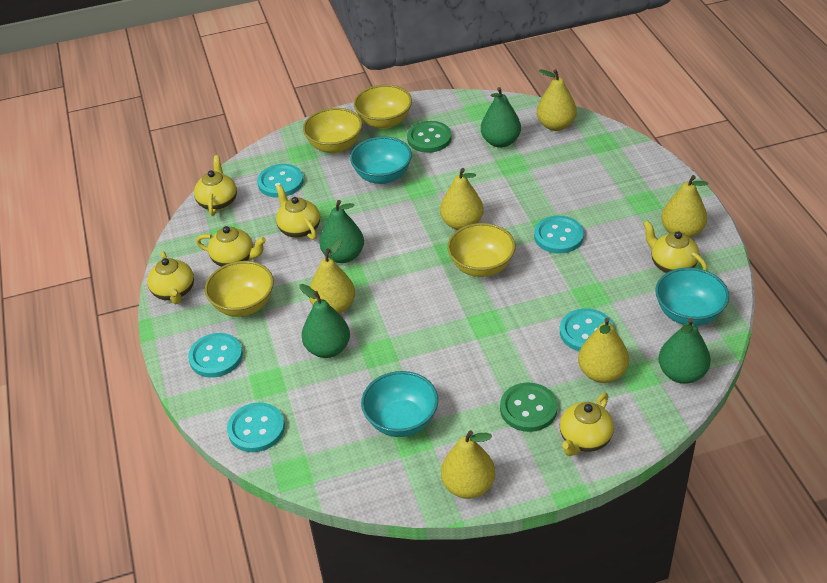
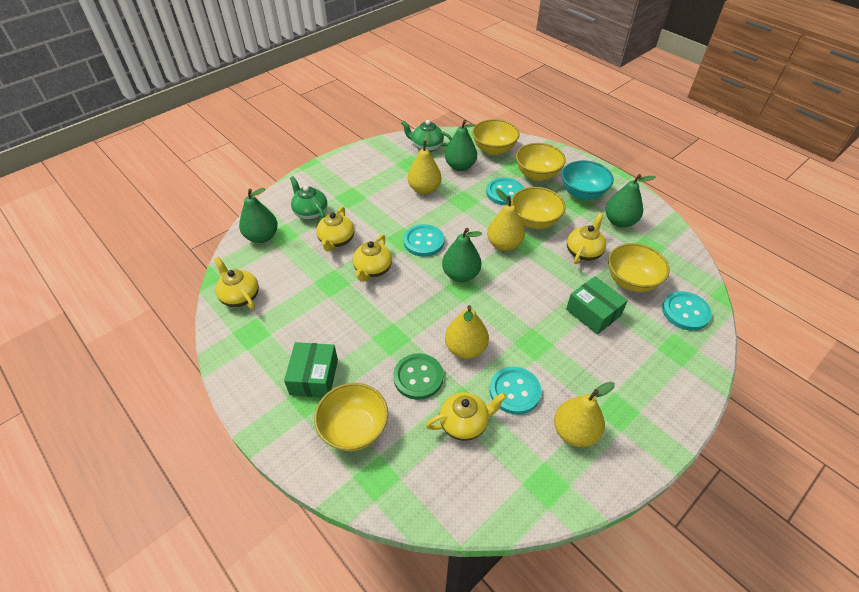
green box: none = 0 -> [284,342,338,397] [566,276,628,335] = 2
green button: [407,121,452,153] [500,383,557,432] = 2 -> [393,353,443,400] = 1
green teapot: none = 0 -> [290,176,328,221] [401,120,452,152] = 2
turquoise bowl: [350,137,412,184] [361,371,438,437] [655,267,729,326] = 3 -> [562,160,614,200] = 1
turquoise button: [188,333,243,378] [227,403,285,452] [257,164,304,198] [534,216,584,254] [560,308,614,351] = 5 -> [404,224,444,257] [486,177,524,205] [490,367,541,415] [662,291,712,331] = 4
yellow bowl: [205,261,274,317] [303,108,362,153] [354,85,412,129] [447,223,515,277] = 4 -> [314,383,388,451] [472,119,520,155] [511,187,566,229] [516,143,566,181] [608,243,670,292] = 5
yellow pear: [309,239,355,314] [440,168,484,230] [441,430,495,499] [537,69,577,131] [578,318,629,383] [661,175,708,238] = 6 -> [408,132,441,194] [445,305,489,359] [487,189,525,251] [554,382,615,447] = 4
yellow teapot: [147,251,194,304] [194,155,237,216] [196,226,266,267] [276,185,320,240] [560,393,614,456] [643,220,707,273] = 6 -> [214,257,259,309] [316,207,354,252] [353,234,392,282] [426,392,507,441] [567,213,606,264] = 5

